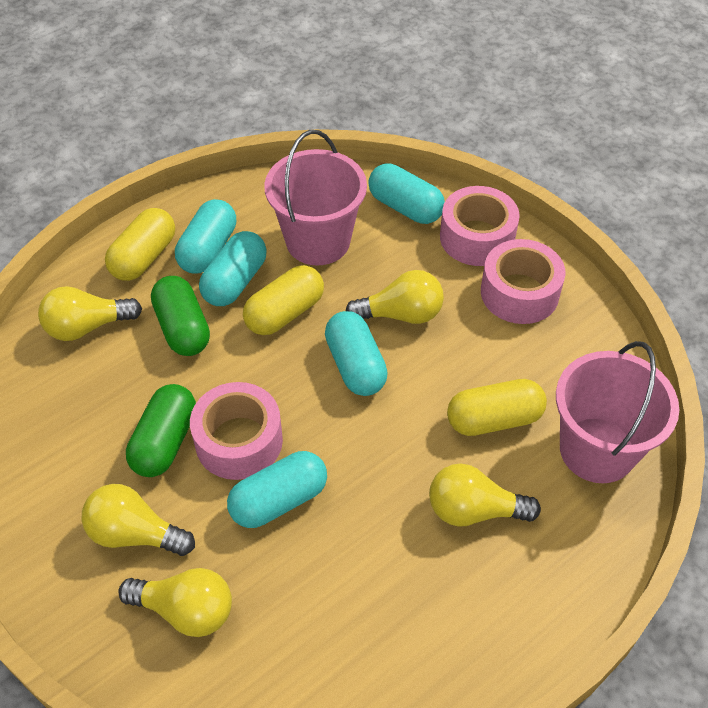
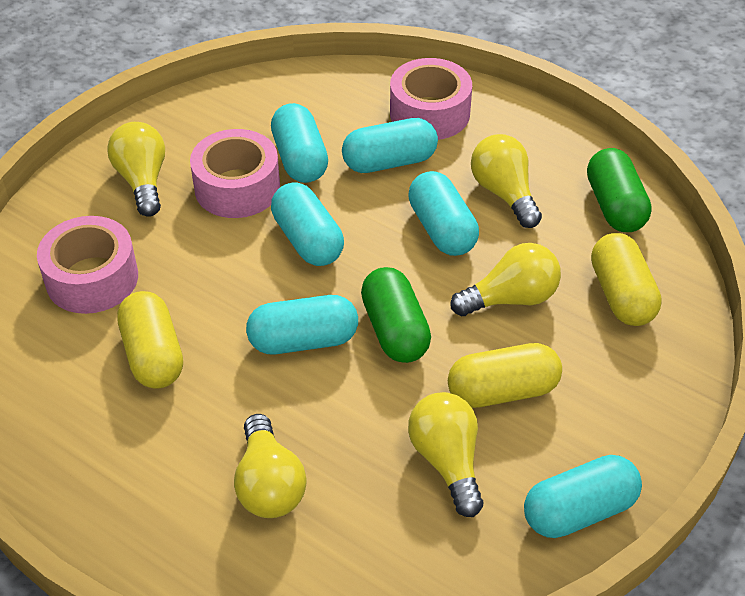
pink bucket: [264,130,367,265] [556,341,679,483] = 2 -> none = 0
turquoise capsule: [175,199,236,274] [199,231,267,306] [227,451,327,528] [325,311,388,396] [368,163,445,224] = 5 -> [246,295,358,354] [271,103,328,183] [271,182,344,266] [342,118,438,173] [408,171,479,256] [524,455,642,538] = 6

